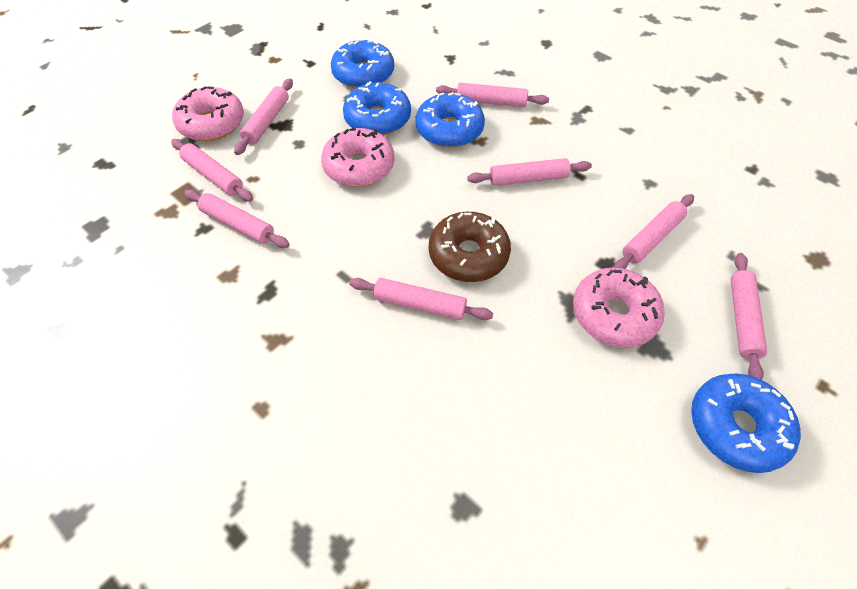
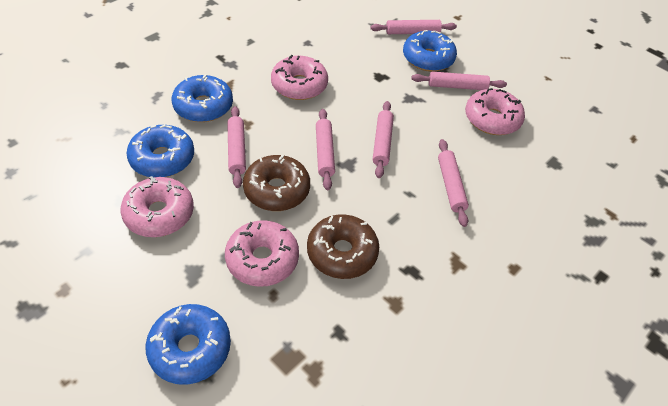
brown donut: [429,212,511,282] = 1 -> [243,155,310,211] [307,214,379,279] = 2
pink donut: [172,86,244,141] [321,128,395,187] [573,268,665,348] = 3 -> [120,176,194,237] [225,220,299,287] [271,55,328,100] [465,88,525,135] = 4
pink rolling pin: [171,139,253,202] [184,190,290,248] [234,78,293,155] [349,278,493,320] [436,83,549,107] [467,158,592,186] [614,194,694,269] [731,253,767,380] = 8 -> [227,106,246,188] [316,109,335,190] [370,20,457,34] [373,101,394,178] [411,72,507,90] [438,139,469,227] = 6

